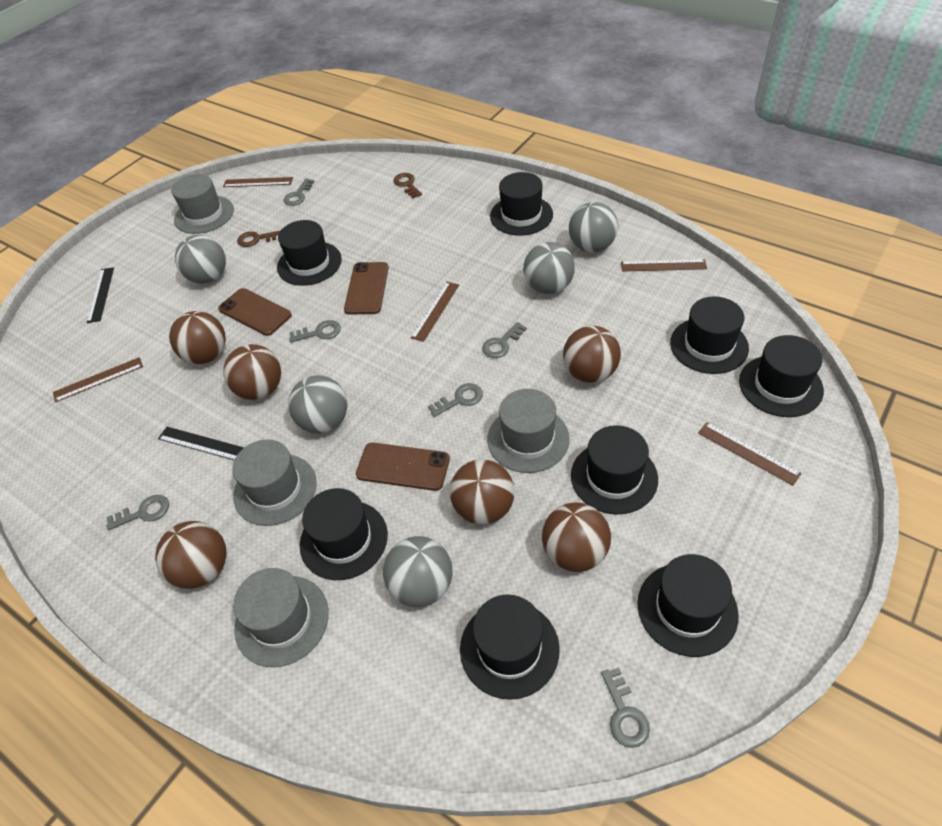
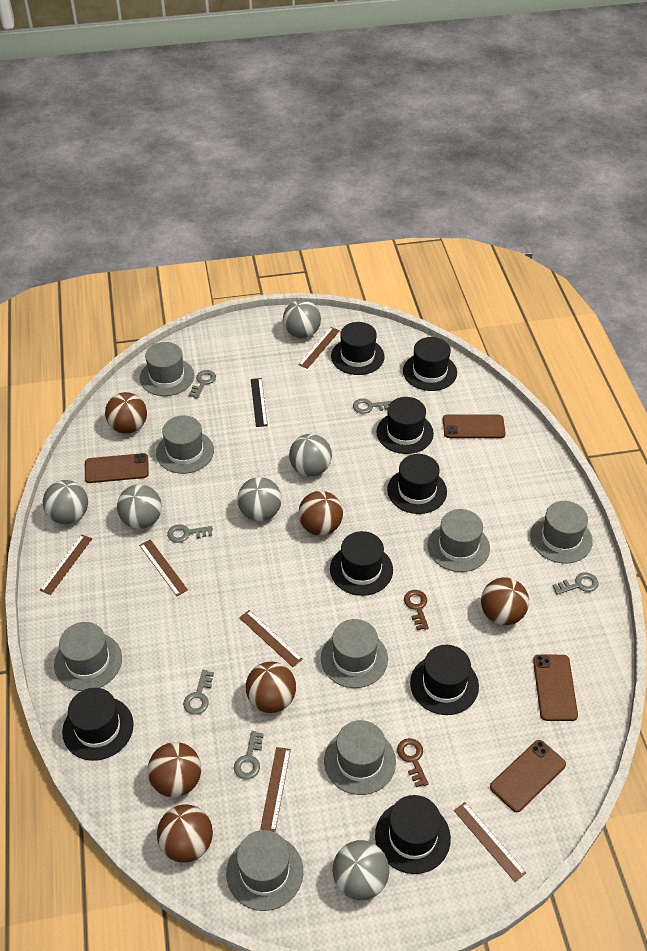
black ruler: [86,267,114,323] [158,427,244,460] = 2 -> [251,378,268,427] = 1
brown phone: [218,288,292,336] [344,262,389,314] [356,443,450,491] = 3 -> [85,453,149,483] [443,414,506,438] [490,740,566,812] [533,654,578,721] = 4
brown ruler: [53,357,143,402] [223,177,293,187] [411,282,459,342] [621,259,707,271] [698,422,802,486] = 5 -> [40,534,92,595] [139,539,188,596] [239,610,303,667] [260,747,291,832] [298,327,340,369] [454,802,526,882] = 6
grey ball: [175,235,226,284] [288,375,348,433] [383,536,453,607] [523,242,575,294] [569,202,618,253] = 5 -> [43,480,88,524] [117,484,162,529] [237,477,282,521] [283,300,321,338] [289,434,332,477] [333,840,389,900] = 6
grey hat: [171,174,234,234] [232,439,317,526] [233,568,329,667] [487,389,570,473] = 4 -> [54,622,122,691] [140,342,194,396] [156,416,214,474] [226,830,303,911] [321,619,388,688] [324,720,396,795] [427,509,490,572] [530,501,593,563] = 8

